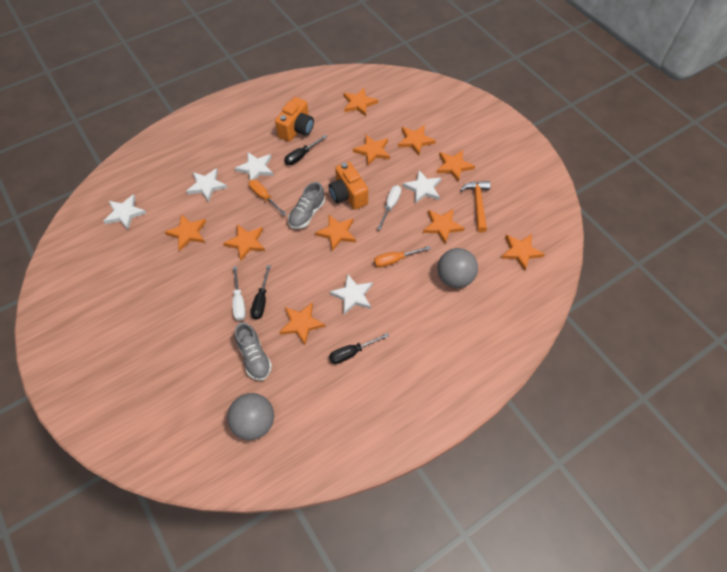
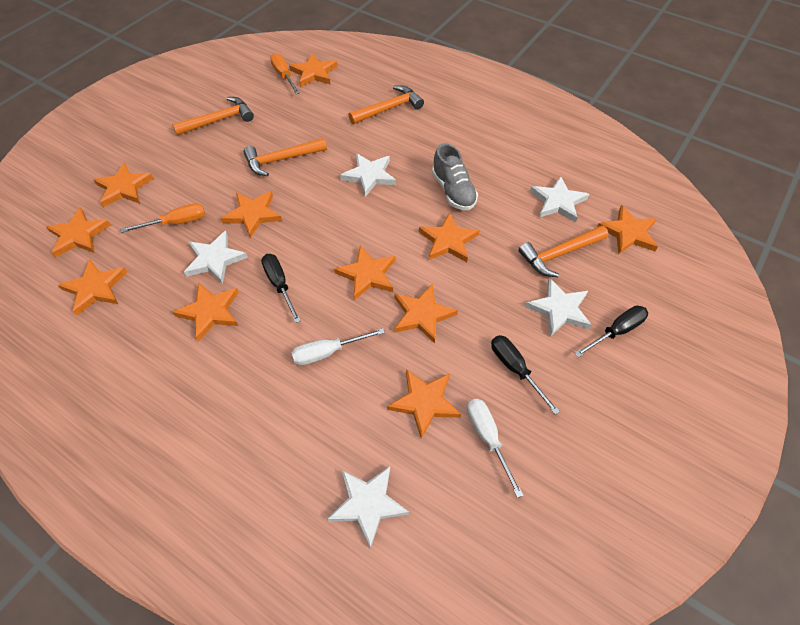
grey ball: [227,393,274,440] [437,248,478,288] = 2 -> none = 0
grey shoe: [235,322,272,381] [288,182,325,229] = 2 -> [432,143,478,210] = 1
orange camera: [275,97,314,142] [329,161,368,210] = 2 -> none = 0
orange hammer: [460,181,491,233] = 1 -> [172,97,254,136] [243,138,327,176] [348,85,424,124] [518,225,608,277] = 4
orange star: [165,214,207,251] [223,224,265,261] [279,303,325,345] [315,214,356,251] [343,88,378,116] [353,135,390,166] [398,125,436,156] [423,209,465,244] [436,150,475,182] [501,234,545,271] = 10 -> [46,207,111,258] [58,259,127,316] [93,162,154,207] [173,283,239,341] [221,191,282,238] [289,54,338,87] [334,246,396,300] [387,369,461,439] [394,284,458,344] [419,213,479,262] [597,205,658,254] = 11

